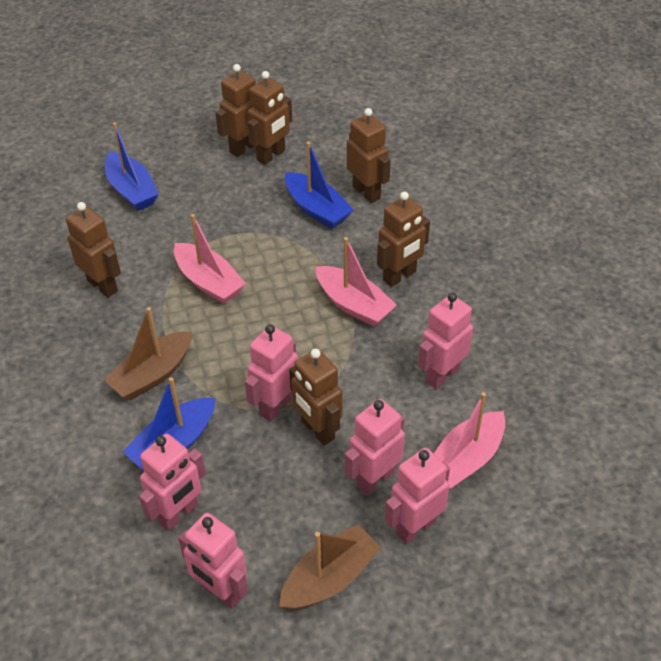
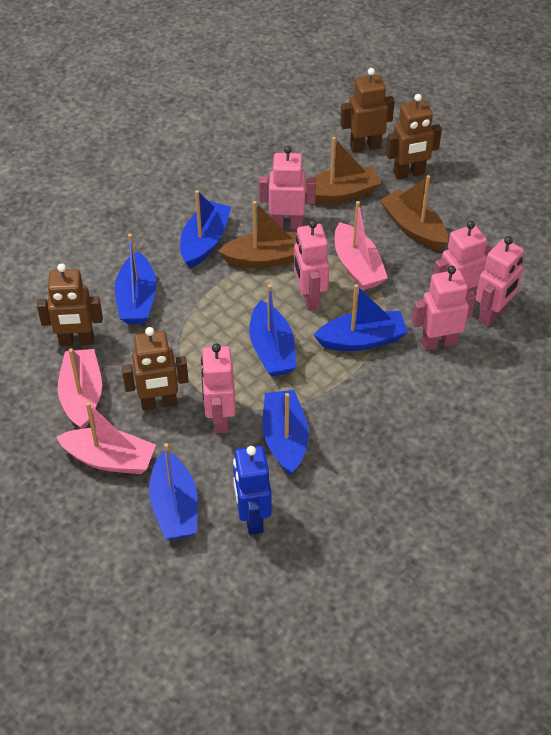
blue boat: [105,122,159,211] [123,377,215,472] [285,141,353,229] = 3 -> [115,234,156,324] [149,443,198,540] [180,190,231,268] [249,284,297,377] [262,390,309,475] [314,284,408,351] = 6
blue robot: none = 0 -> [233,446,272,535] = 1
brown boat: [103,307,192,401] [279,524,381,610] = 2 -> [218,201,297,268] [305,137,381,204] [380,175,448,250] = 3
brown robot: [66,202,121,298] [215,64,256,157] [247,71,292,165] [289,349,342,445] [347,108,391,203] [377,192,430,287] = 6 -> [37,263,103,346] [122,327,188,411] [340,68,395,153] [386,94,442,179] = 4

